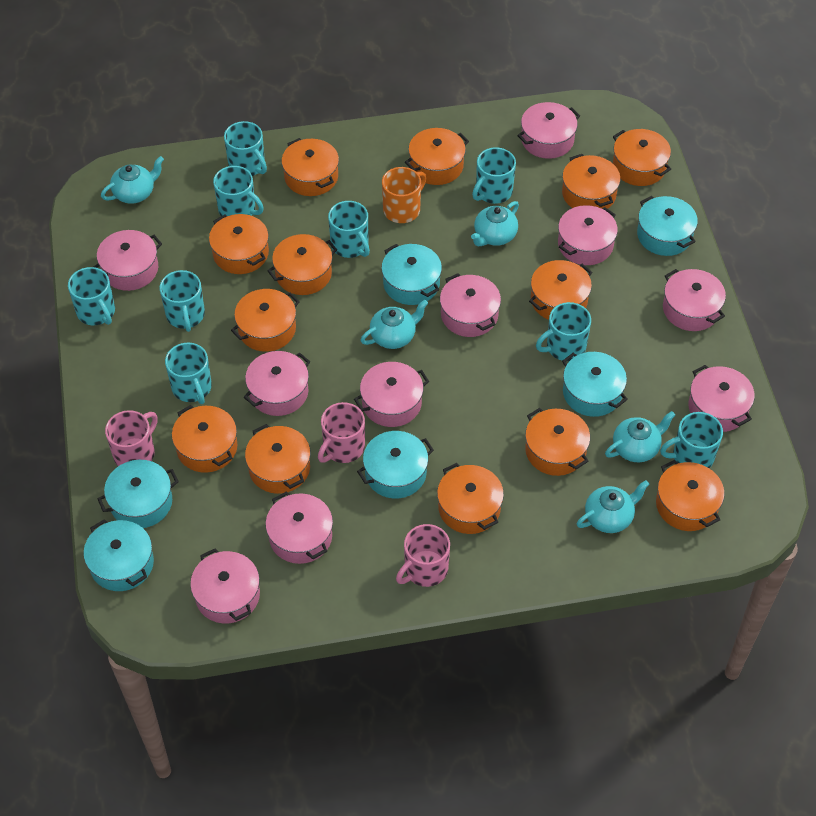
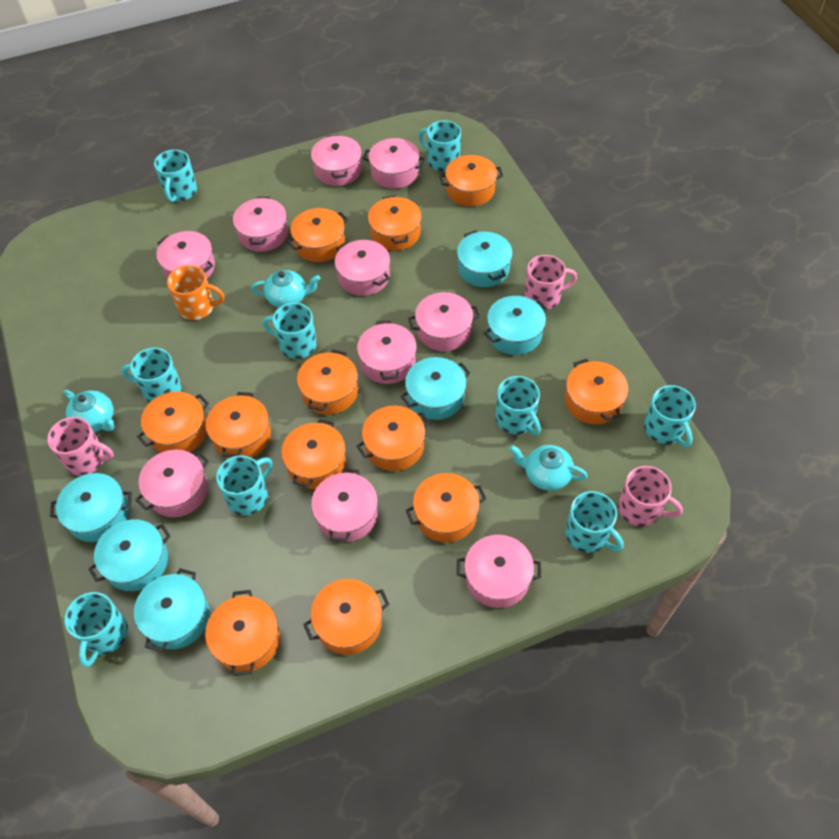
orange pot: [172,405,237,473] [209,214,269,274] [231,289,300,352] [245,424,311,494] [267,234,337,295] [282,138,339,196] [405,128,469,185] [437,463,504,534] [525,408,590,476] [529,260,592,320] [562,154,620,209] [613,129,671,186] [656,460,725,531] = 13 -> [137,391,209,453] [205,590,280,676] [206,392,271,458] [281,419,346,489] [287,208,348,262] [297,349,358,415] [303,579,389,655] [357,406,430,471] [368,195,422,251] [406,473,487,543] [439,155,503,206] [565,359,628,425] = 12
turquoise teapot: [101,156,164,204] [361,300,428,349] [471,201,519,246] [577,480,649,533] [605,411,675,462] = 5 -> [64,390,115,432] [251,270,320,308] [509,445,588,491] = 3

